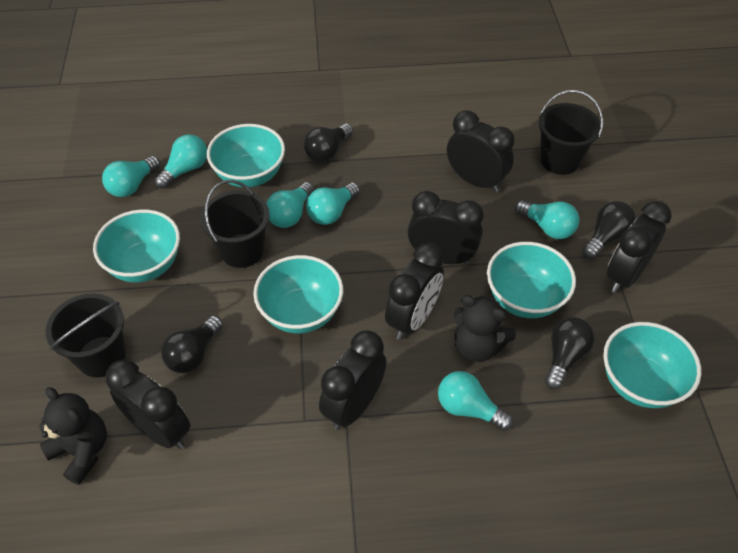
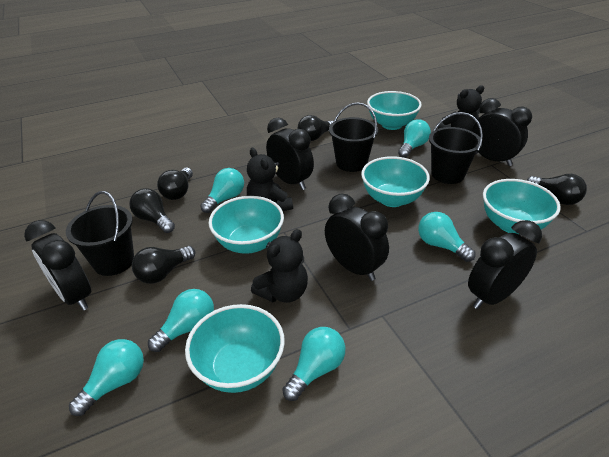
black clock: [106,360,191,449] [319,331,387,430] [385,243,444,340] [407,191,484,265] [447,110,514,192] [606,201,671,293] = 6 -> [24,220,91,311] [266,118,314,190] [325,194,389,281] [468,220,542,309] [472,98,532,166] = 5
black light bulb: [161,315,223,373] [304,124,353,162] [545,317,595,389] [582,201,636,259] = 4 -> [129,188,175,233] [132,246,195,284] [157,168,193,200] [298,115,334,141] [527,174,587,205] = 5
black teddy bear: [39,387,107,485] [454,295,516,362] = 2 -> [247,148,293,211] [251,229,308,303] [438,85,484,131] = 3

